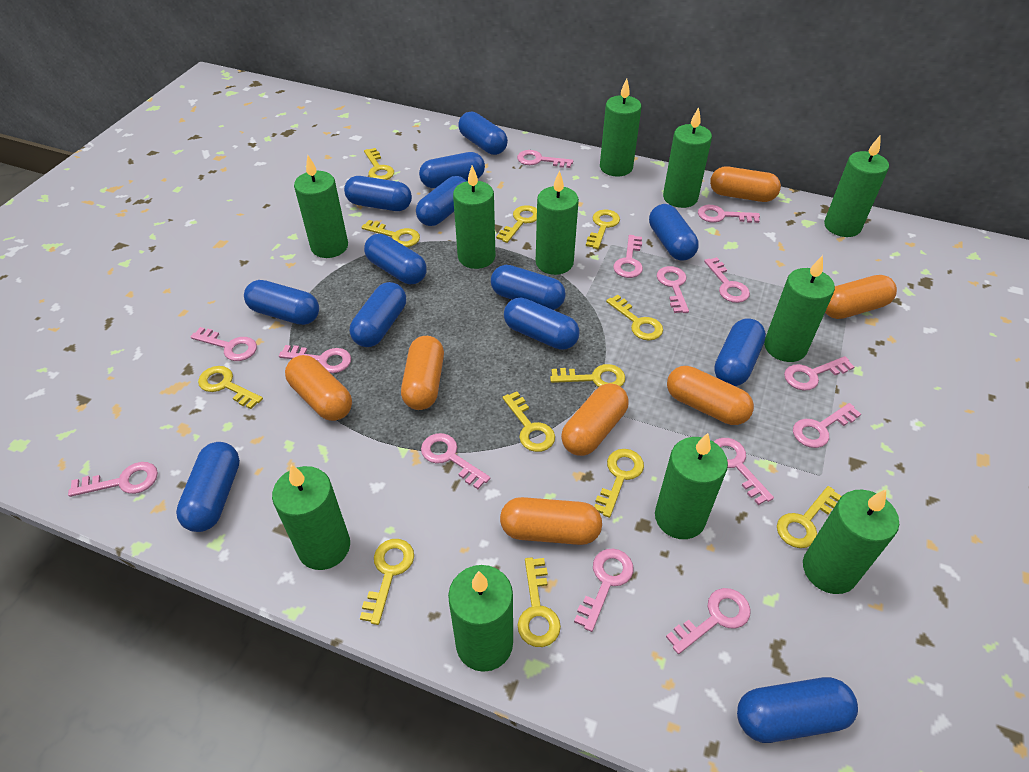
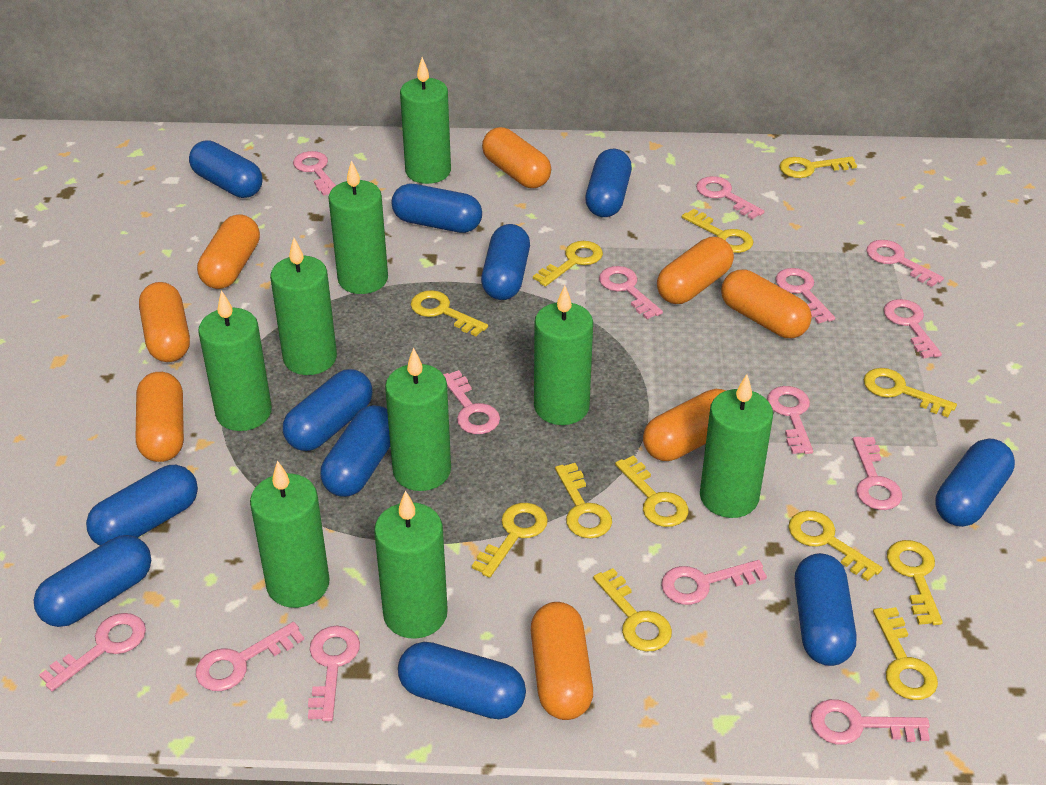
blue capsule: [176,442,240,532] [244,280,319,325] [344,176,412,211] [350,282,406,347] [364,234,427,284] [416,176,467,226] [419,152,485,188] [458,112,508,155] [491,265,566,310] [504,298,579,350] [649,204,699,261] [714,318,766,386] [737,677,858,743] = 13 -> [34,535,151,627] [86,465,198,546] [189,140,263,198] [283,369,373,451] [320,405,390,497] [391,184,482,233] [398,642,526,719] [481,224,530,300] [585,149,632,217] [795,553,856,666] [935,439,1015,527] = 11
green candle: [272,465,350,570] [294,155,348,258] [448,565,513,672] [453,165,496,269] [536,170,579,275] [600,79,642,177] [655,433,728,539] [663,107,712,208] [764,255,835,362] [803,490,899,594] [824,135,889,237] = 11 -> [198,290,272,431] [250,460,330,608] [270,238,337,375] [328,160,388,294] [374,491,448,639] [385,348,451,491] [400,57,451,184] [534,285,593,425] [700,374,773,518] = 9
orange capsule: [285,355,352,421] [401,336,444,410] [500,497,602,545] [561,383,629,456] [667,366,754,425] [710,166,781,202] [825,275,897,319] = 7 -> [136,372,184,462] [139,282,190,362] [197,214,260,289] [482,127,551,188] [531,602,593,720] [643,389,726,461] [657,237,734,304] [721,270,812,338] = 8

